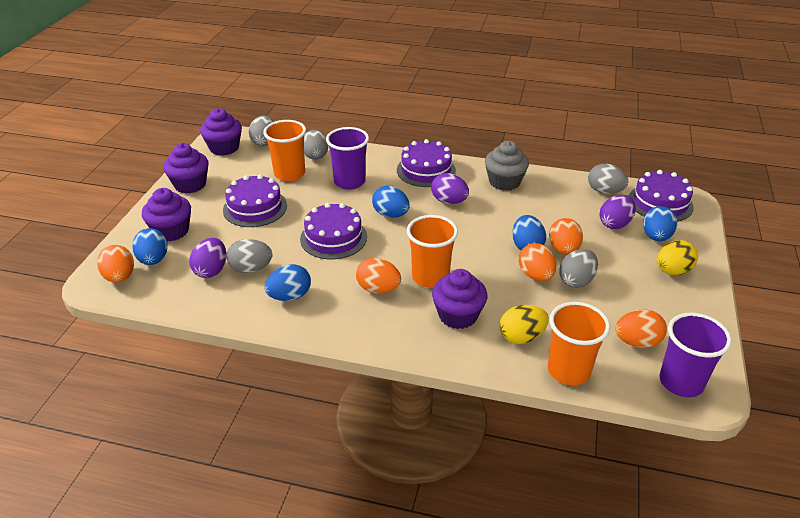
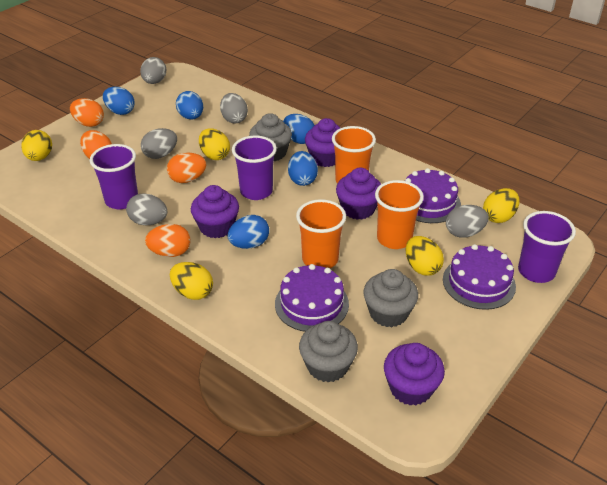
grey cupcake: [485,141,529,191] = 1 -> [249,113,292,161] [299,321,358,383] [363,269,418,327] = 3
orange egg: [97,245,134,283] [356,258,401,293] [519,243,556,281] [549,218,583,254] [615,310,667,348] = 5 -> [70,98,104,127] [80,130,112,159] [145,224,191,257] [167,153,206,183] = 4
purple cake: [223,174,287,227] [300,203,367,259] [397,139,456,187] [629,170,694,221] = 4 -> [275,264,349,332] [405,168,461,223] [443,244,516,310] = 3
purple cup: [326,127,369,190] [659,313,732,397] = 2 -> [90,144,138,209] [232,136,277,200] [518,211,576,283] = 3
purple egg: [189,238,226,278] [431,173,469,204] [600,195,636,229] = 3 -> none = 0
yellow egg: [499,305,549,344] [657,240,698,275] = 2 -> [21,130,52,161] [170,262,213,300] [199,128,230,160] [406,236,444,276] [483,188,520,223] = 5

